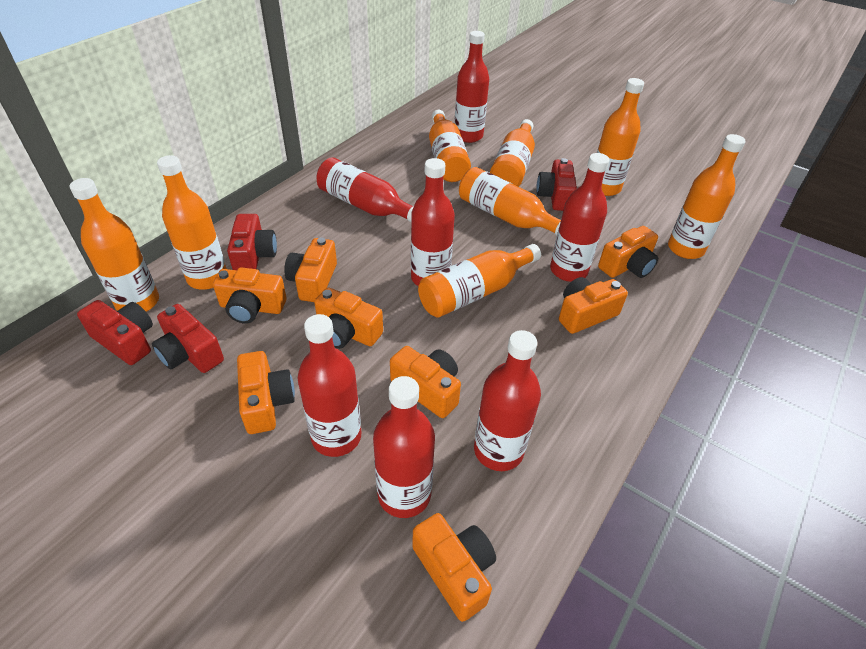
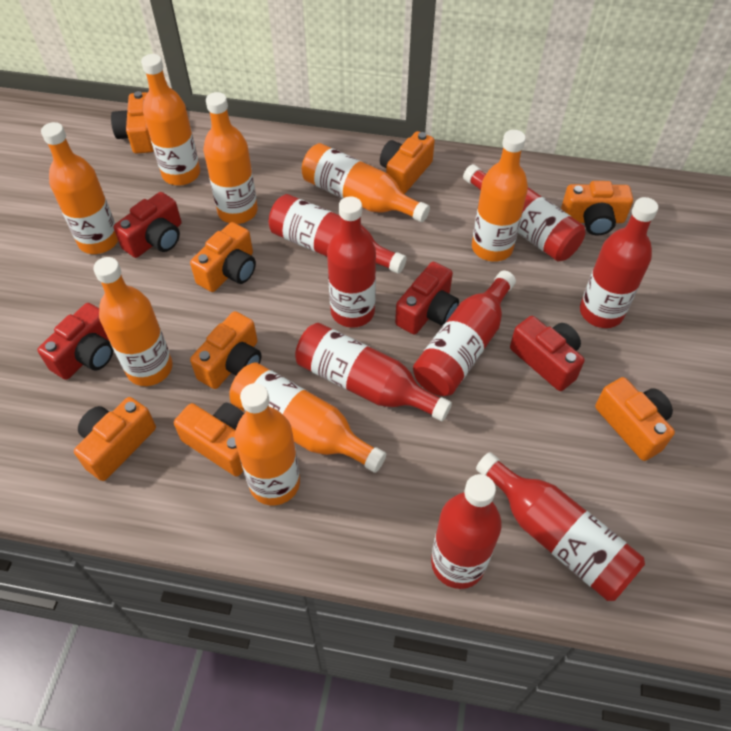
red bottle: [298,314,361,457] [317,157,414,222] [373,376,435,518] [411,158,455,286] [454,31,489,143] [474,330,541,471] [550,153,610,282] = 7 -> [269,194,407,274] [295,323,452,421] [327,196,376,328] [413,271,516,396] [431,474,502,589] [463,164,585,261] [476,452,645,601] [580,197,658,328] = 8

